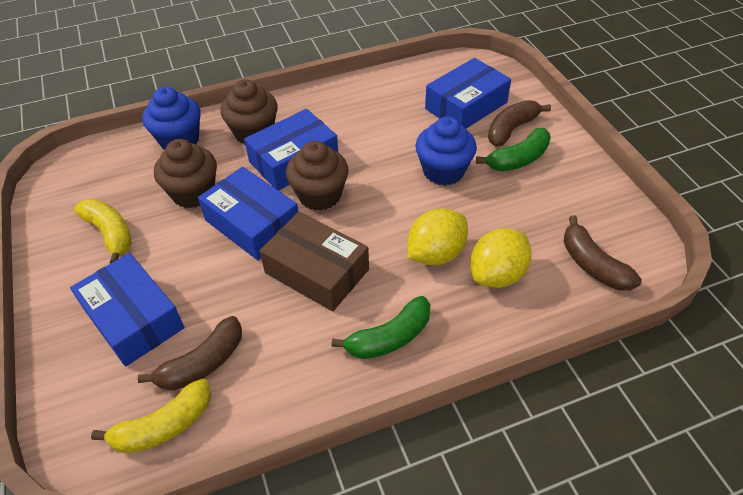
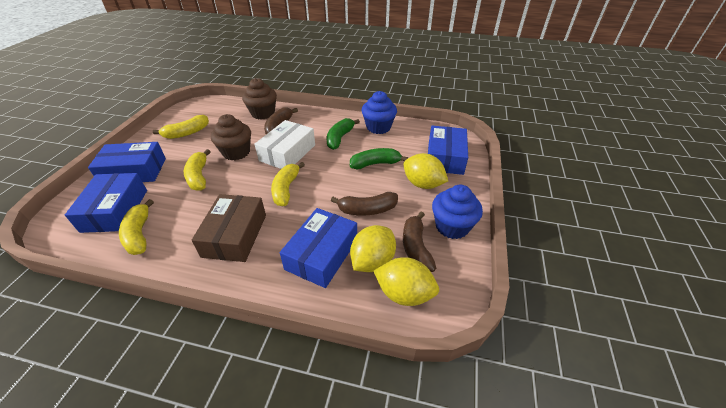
brown cupcake: [154,139,217,208] [220,79,278,144] [286,141,349,211] = 3 -> [211,114,251,160] [242,78,277,120] = 2
white box: none = 0 -> [254,120,315,169] = 1
yellow banana: [74,199,132,264] [91,379,211,454] = 2 -> [119,199,154,255] [153,115,209,139] [184,149,211,191] [271,162,305,206] = 4
yellow lemon: [408,208,468,265] [470,228,532,288] = 2 -> [350,225,396,272] [374,257,439,306] [403,153,448,189] = 3

